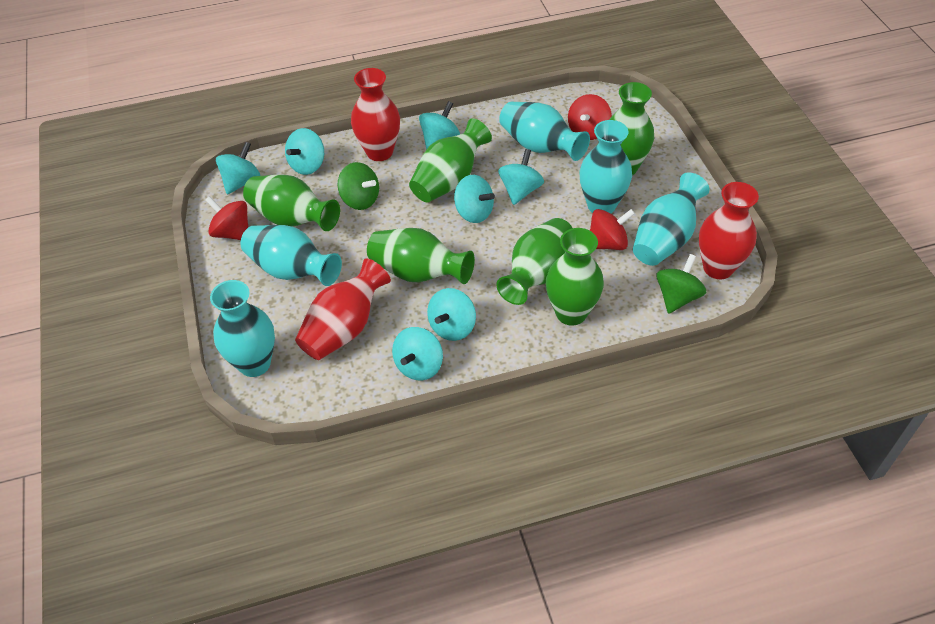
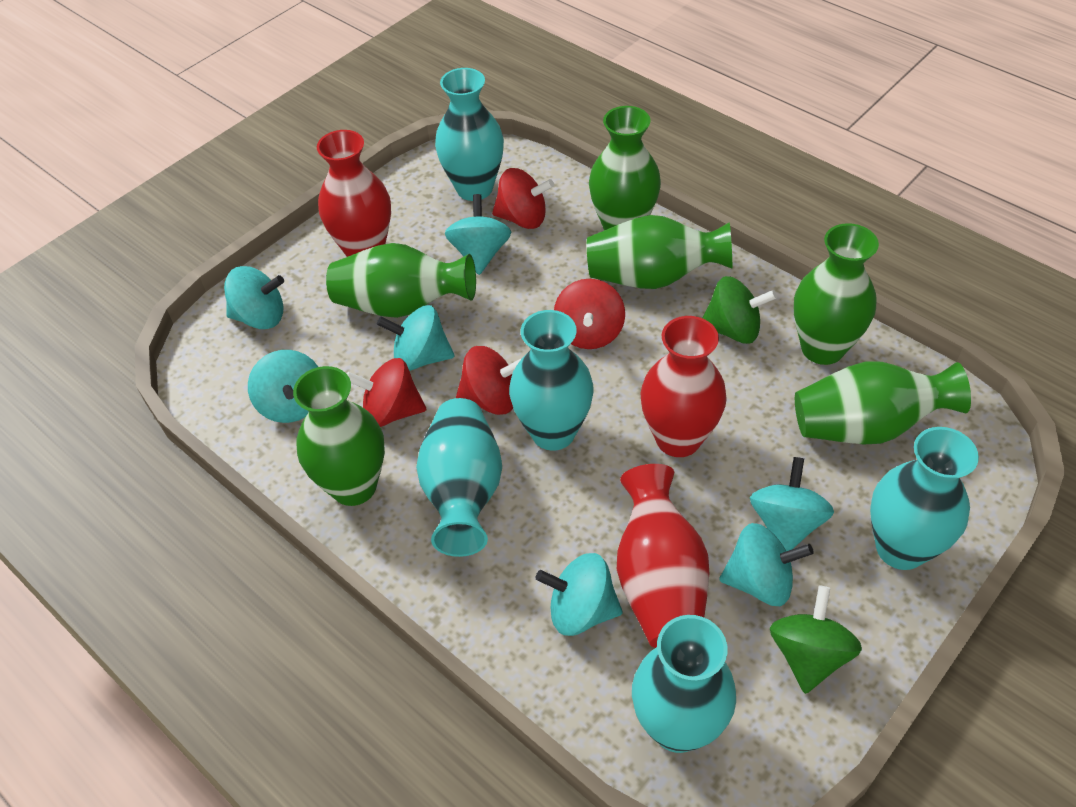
red spinning top: [205,196,248,240] [568,94,612,140] [590,209,635,250] = 3 -> [347,358,426,427] [456,346,522,415] [492,168,554,229] [554,279,625,349] = 4

